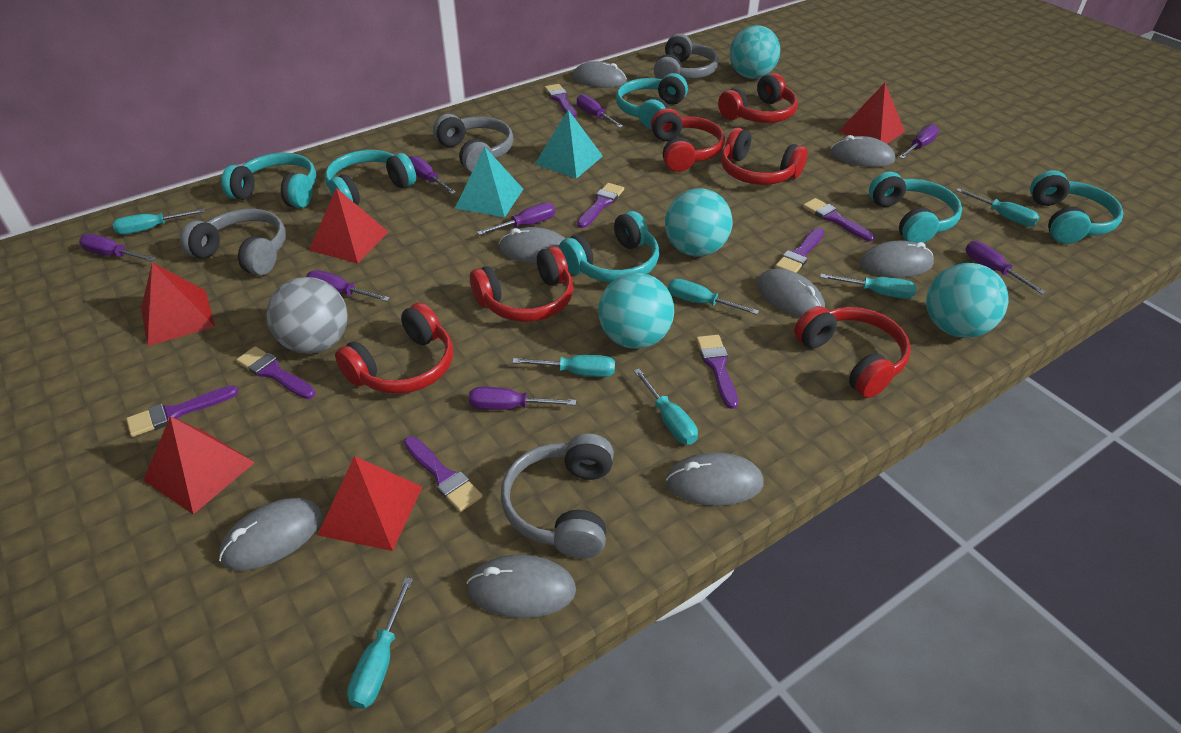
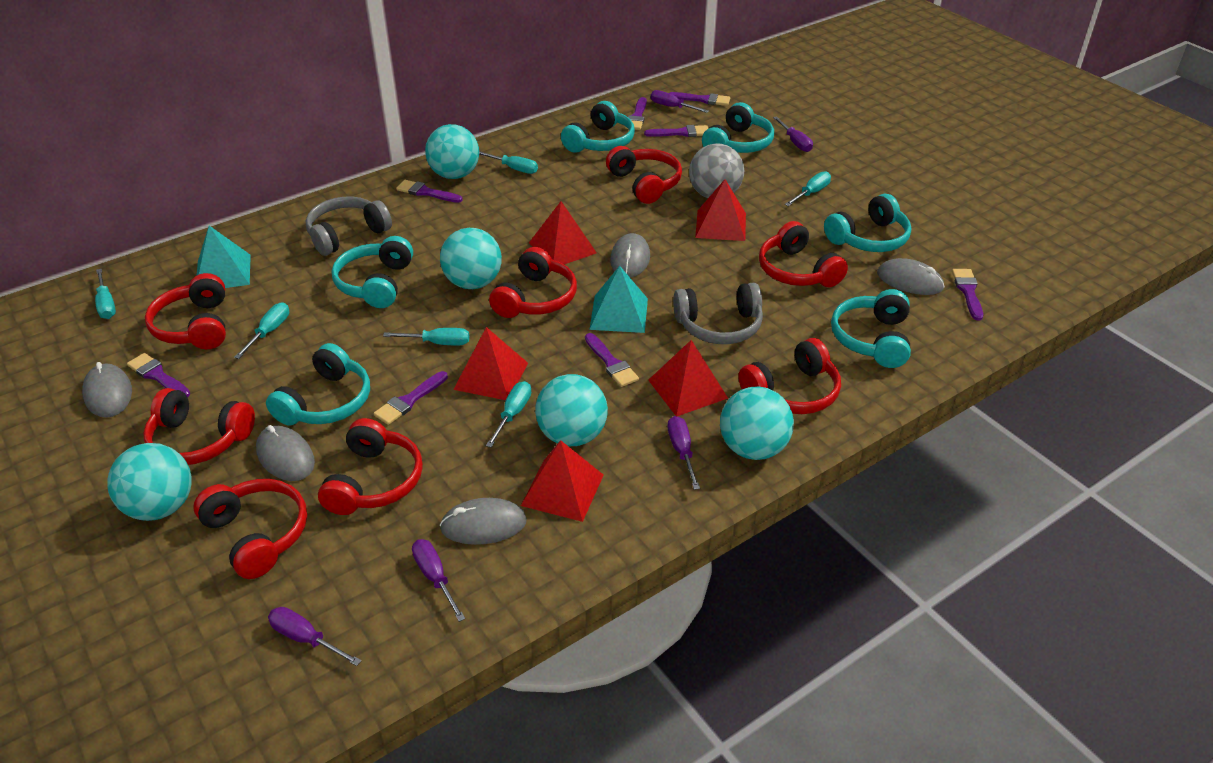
grey headphones: [180,209,286,276] [433,114,514,173] [501,434,614,558] [654,34,719,79] = 4 -> [306,197,392,256] [673,283,763,344] = 2
grey mouse: [219,498,322,570] [467,555,576,618] [499,227,565,263] [572,61,627,88] [666,452,764,506] [757,269,825,318] [830,135,895,167] [860,241,934,278] = 8 -> [82,362,132,418] [256,425,315,481] [440,498,527,545] [610,233,650,278] [877,258,945,295] = 5
purple screwdriver: [79,234,156,262] [306,270,390,302] [409,156,456,194] [469,387,576,410] [477,203,555,235] [577,94,623,128] [899,124,939,159] [966,241,1046,294] = 8 -> [268,607,362,666] [412,539,465,622] [651,90,709,113] [668,416,700,490] [773,116,813,152] = 5
red headphones: [335,302,453,394] [470,246,573,322] [651,108,725,172] [718,73,798,123] [721,127,808,185] [794,306,911,398] = 6 -> [143,388,255,465] [145,273,226,349] [194,479,307,579] [318,418,423,515] [489,247,577,318] [606,146,682,204] [738,338,841,414] [759,221,848,287] = 8
turquoise ball: [598,273,674,349] [665,188,732,256] [729,25,780,79] [926,263,1009,338] = 4 -> [107,443,192,521] [425,124,479,179] [440,228,502,289] [535,374,608,446] [720,387,794,460] = 5
turquoise screwdriver: [112,208,205,234] [347,577,413,709] [512,355,615,377] [634,369,698,445] [668,278,759,315] [820,274,917,299] [956,188,1039,226] = 7 -> [95,269,116,319] [234,303,289,359] [383,328,469,346] [479,151,538,174] [486,381,531,447] [785,171,831,206] = 6

